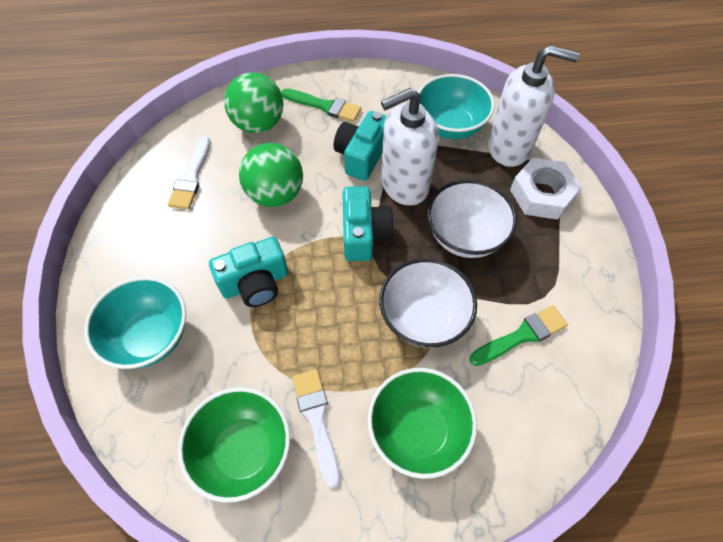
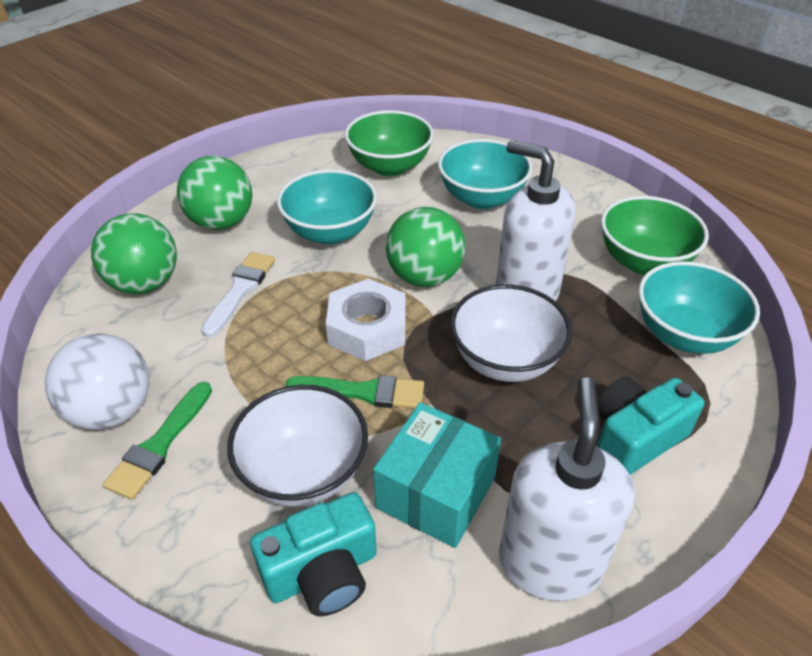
green ball: [224,72,283,133] [239,143,303,207] = 2 -> [91,213,177,294] [177,156,252,230] [386,207,465,287] = 3
turquoise bowl: [84,276,186,369] [418,74,495,139] = 2 -> [277,169,377,245] [438,139,533,209] [638,261,760,354] = 3
turquoise box: none = 0 -> [373,402,501,548] = 1
turquoise camera: [209,237,288,307] [334,111,386,181] [343,186,394,261] = 3 -> [250,492,377,616] [597,376,704,475] = 2
white ball: none = 0 -> [45,333,149,430] = 1
white brush: [168,136,210,209] [292,369,340,488] = 2 -> [201,252,275,337] = 1

